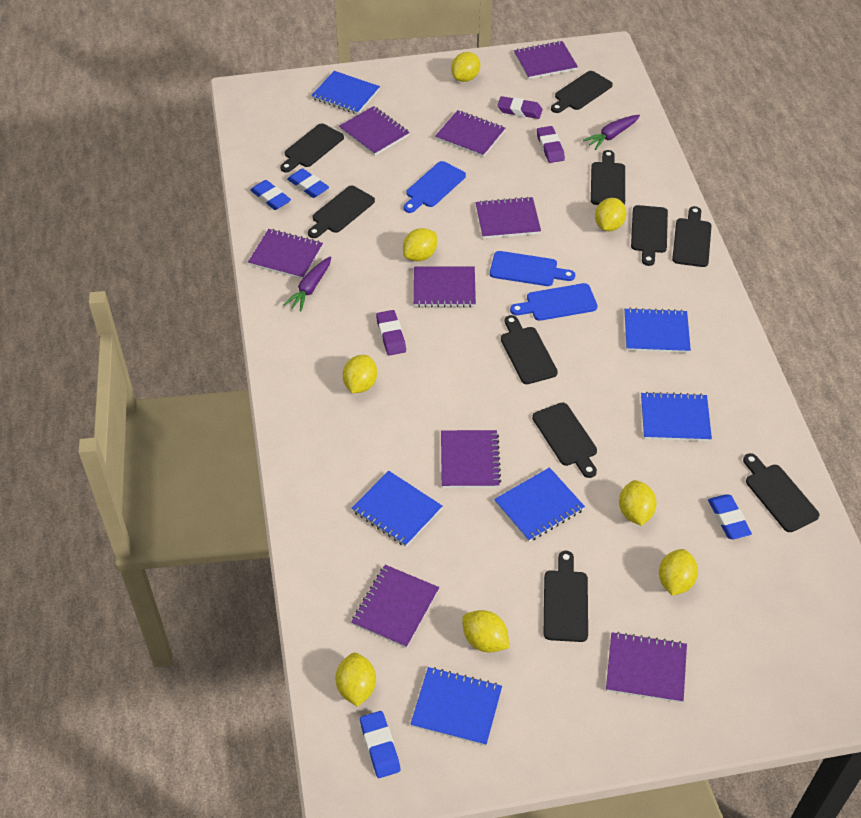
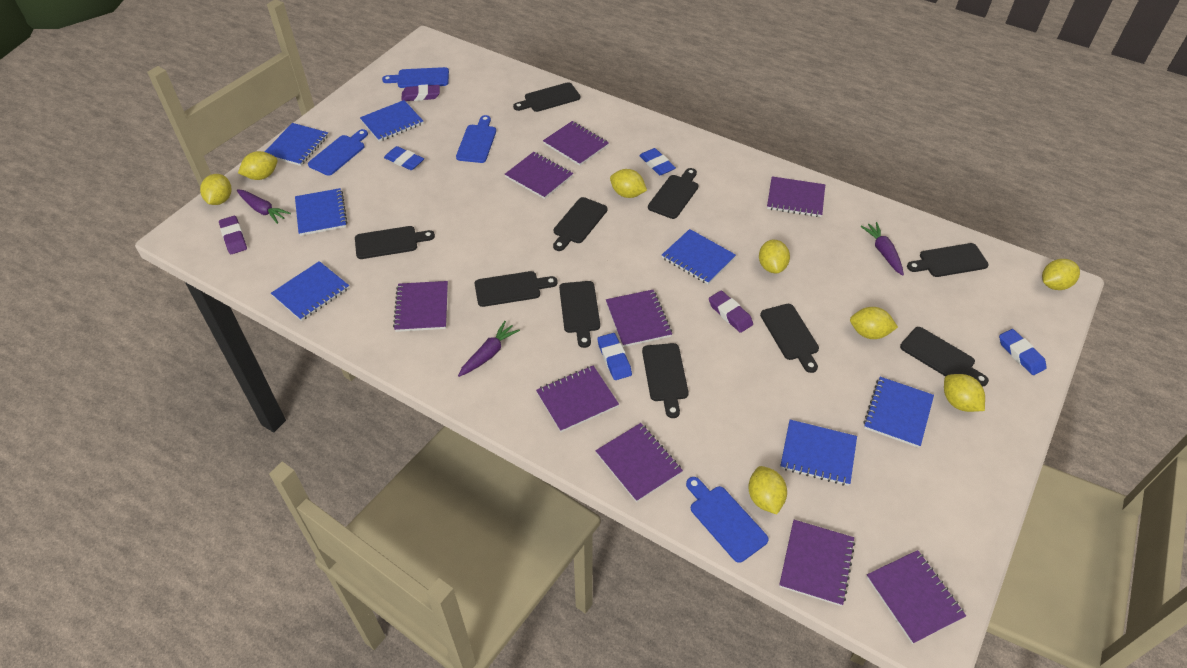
blue cutting board: [404,161,466,213] [490,251,575,286] [510,283,598,321] = 3 -> [308,129,368,176] [382,67,449,88] [456,115,496,163] [686,477,769,563] = 4
blue notebook: [311,71,380,114] [352,471,442,547] [410,667,502,746] [494,467,585,542] [625,308,691,353] [641,392,712,441] = 6 -> [265,123,329,166] [271,261,349,321] [295,188,347,236] [360,100,423,142] [662,229,736,284] [780,420,857,486] [863,377,934,448] = 7
purple carrot: [283,256,331,312] [583,115,640,150] = 2 -> [237,189,291,224] [458,321,520,377] [860,222,904,276] = 3

